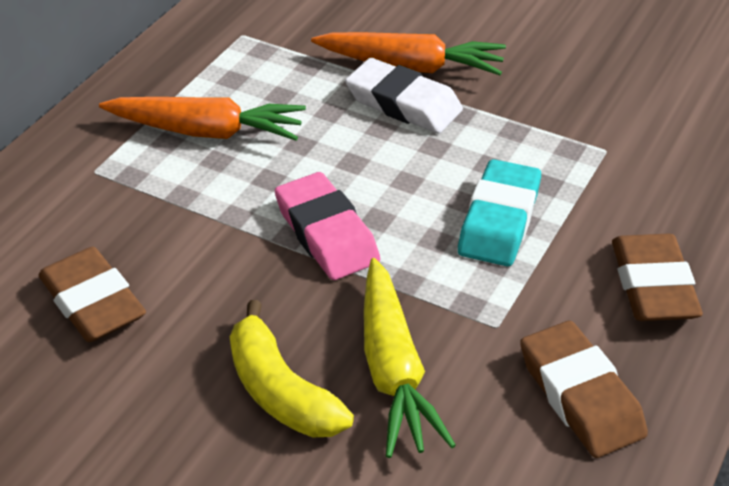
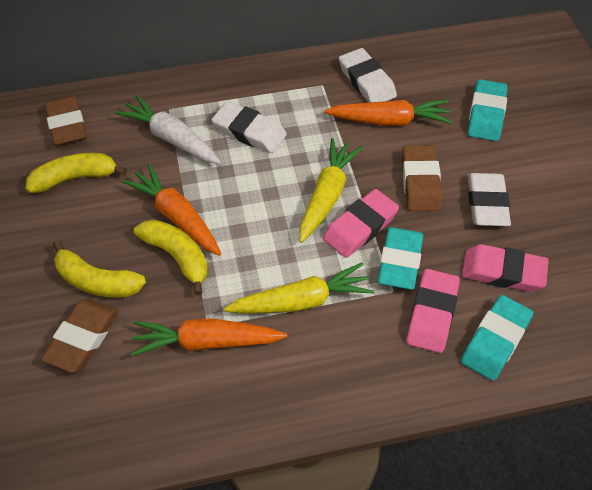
orange carrot: [99,97,306,141] [311,32,506,75] = 2 -> [122,164,221,256] [131,318,287,356] [324,100,452,126] = 3
pink eraser: [275,172,380,280] = 1 -> [323,189,399,258] [406,269,460,353] [462,244,549,292] = 3
turquoise eraser: [458,159,541,266] = 1 -> [378,227,423,290] [461,295,533,381] [468,79,508,141] = 3
white carrot: none = 0 -> [115,95,221,164] = 1
white eraser: [345,58,463,133] = 1 -> [212,101,287,153] [339,48,397,102] [468,173,511,226] = 3
yellow banana: [230,300,354,438] = 1 -> [26,153,127,193] [53,241,146,298] [134,219,208,295] = 3
yellow carrot: [364,258,456,458] = 1 -> [224,262,374,313] [299,138,363,243] = 2

